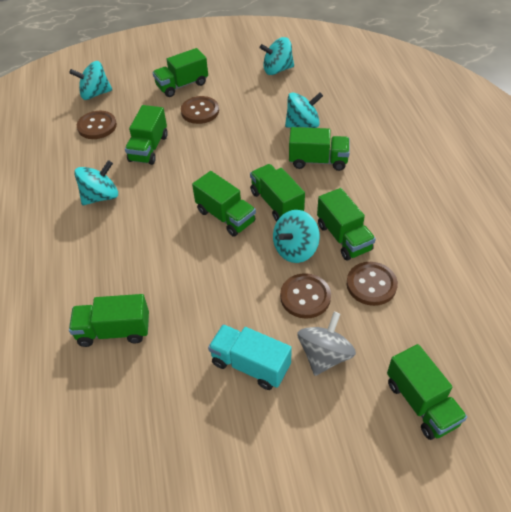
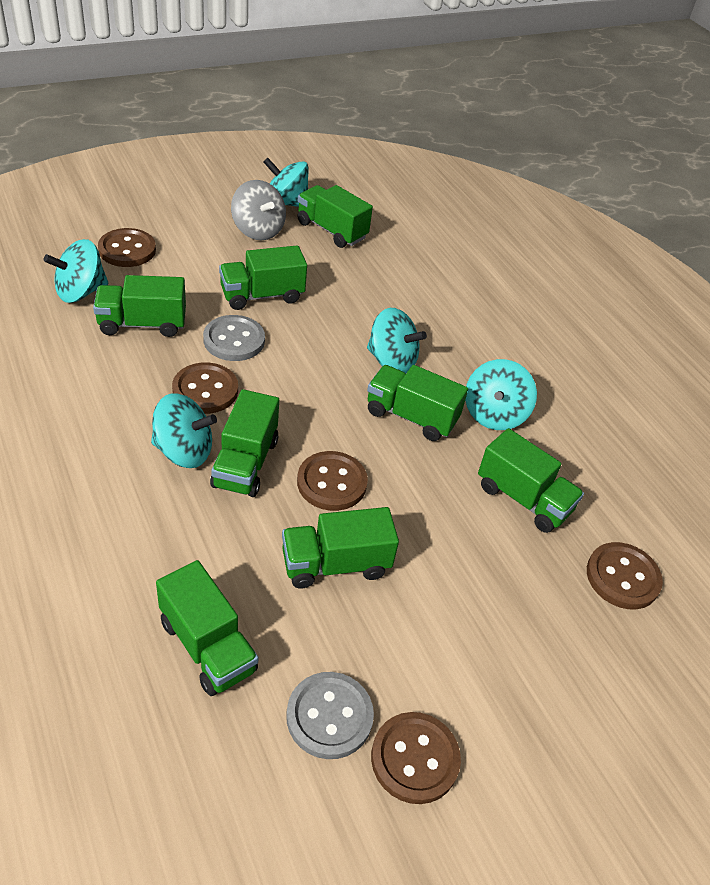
brown button: [77,111,117,139] [181,96,219,124] [280,273,331,319] [347,262,398,306] = 4 -> [98,228,156,267] [172,362,238,414] [297,451,368,511] [371,712,461,804] [587,542,663,609] = 5
grey button: none = 0 -> [203,315,265,361] [286,672,374,759] = 2
turquoise truck: [208,324,292,390] = 1 -> none = 0

